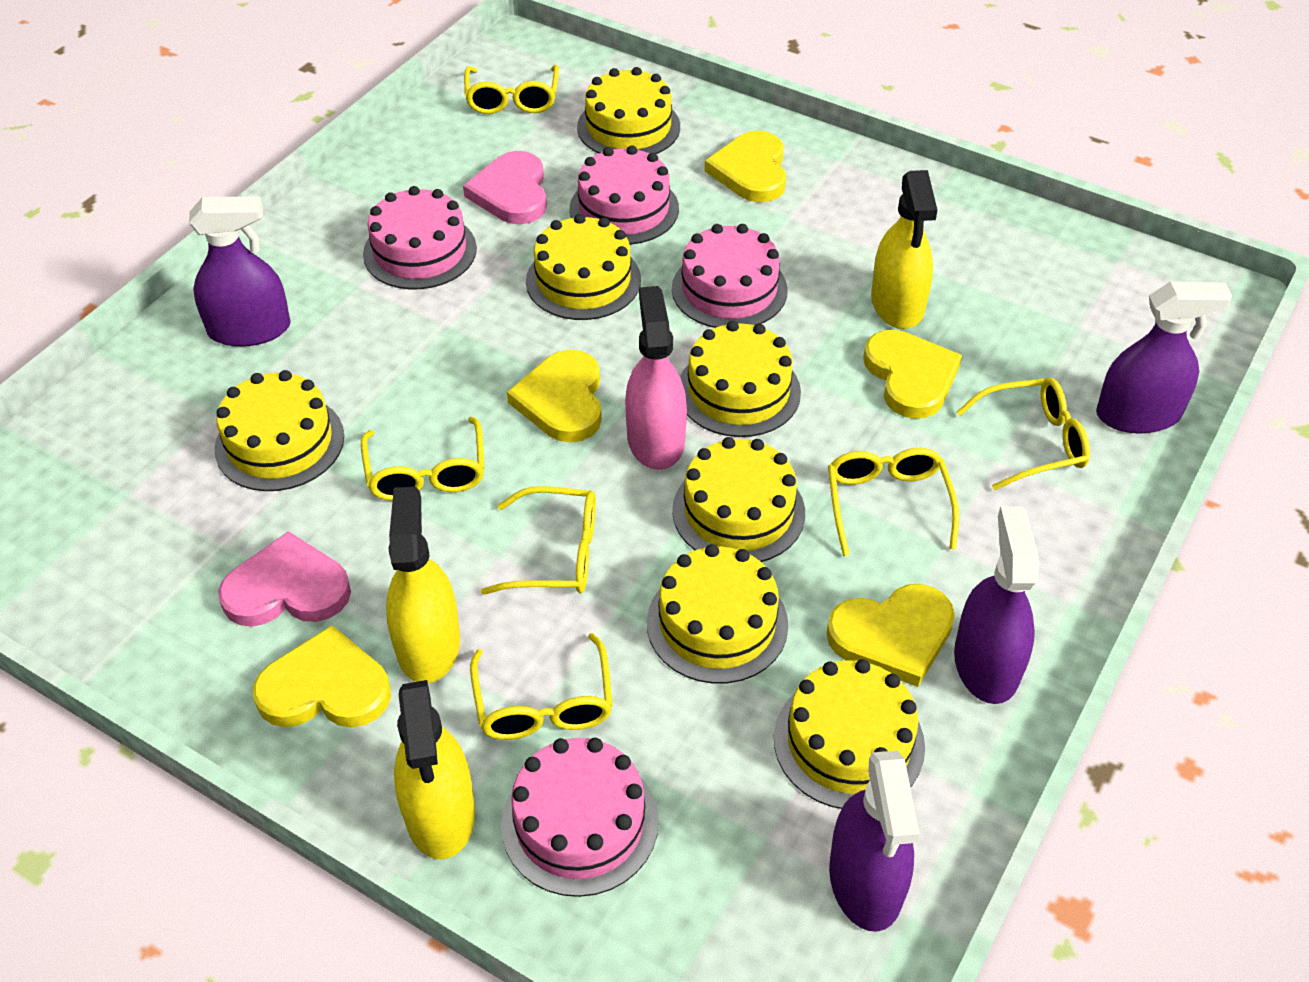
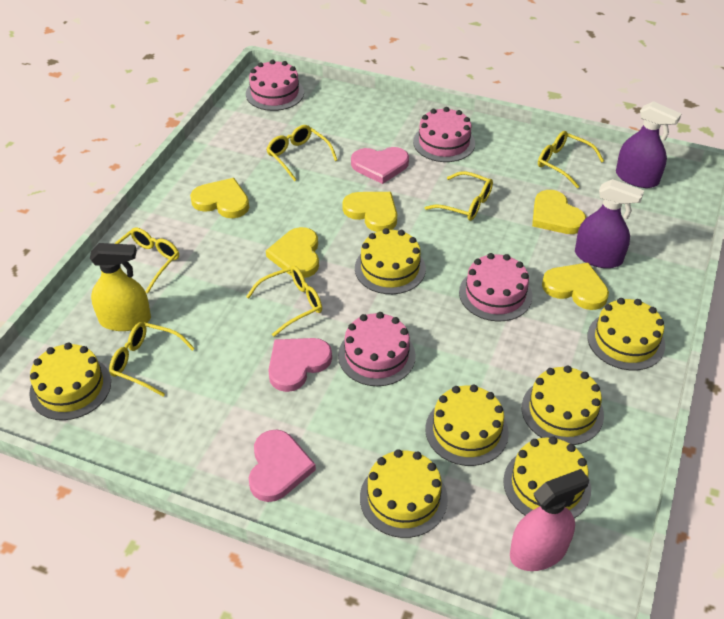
pink heart: [218,531,351,627] [463,151,547,224] = 2 -> [249,430,316,502] [268,338,332,392] [351,147,409,184] = 3
purple spray bottle: [189,196,291,347] [829,751,919,932] [954,506,1039,704] [1096,281,1232,433] = 4 -> [575,179,644,268] [616,101,681,188] = 2
yellow spray bottle: [386,487,460,683] [394,680,475,859] [871,170,937,329] = 3 -> [90,243,151,331] = 1

